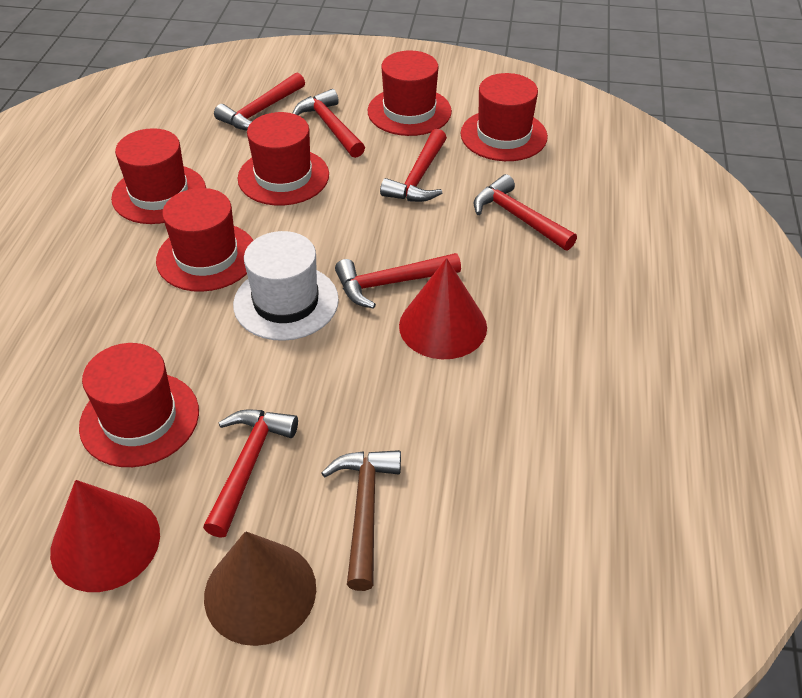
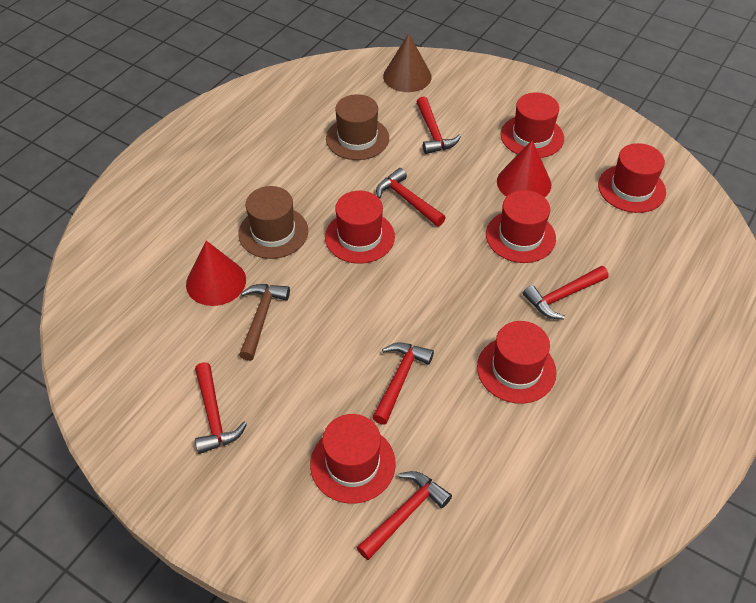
brown hat: none = 0 -> [238,186,308,259] [326,94,389,160] = 2
white hat: [233,231,339,341] = 1 -> none = 0

